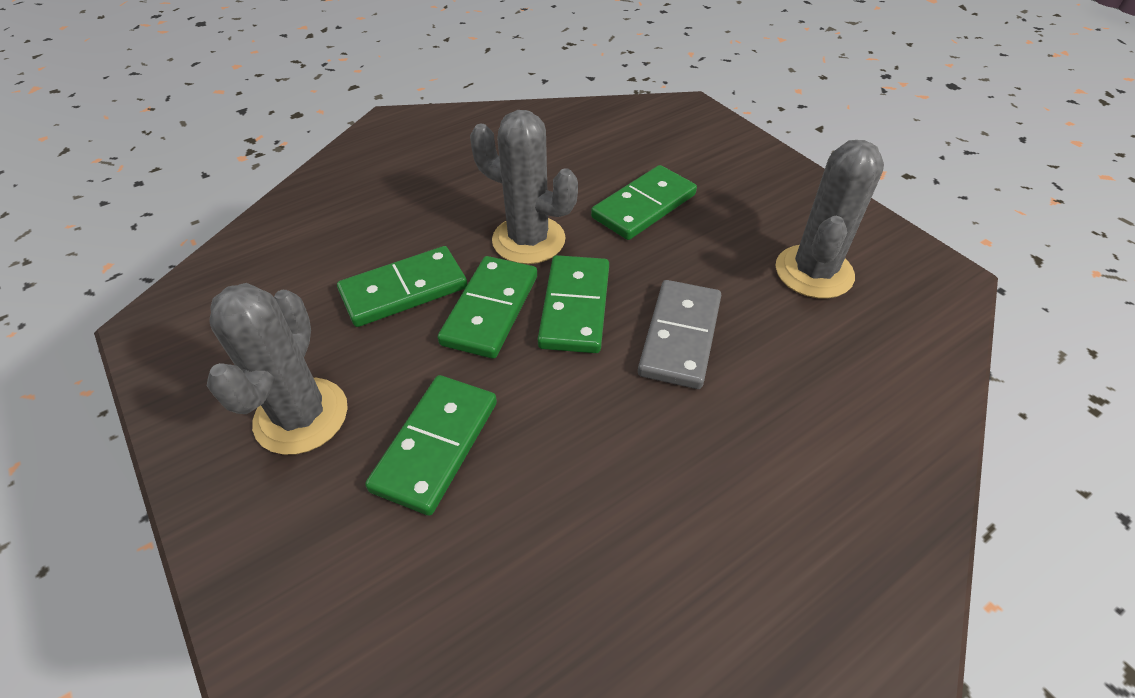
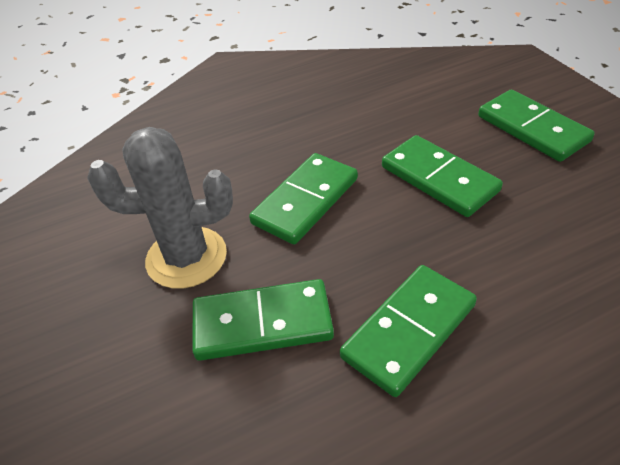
grey cactus: [207,283,348,455] [470,110,578,264] [776,140,884,299] = 3 -> [87,127,233,289] = 1
grey domino: [638,280,721,389] = 1 -> none = 0

